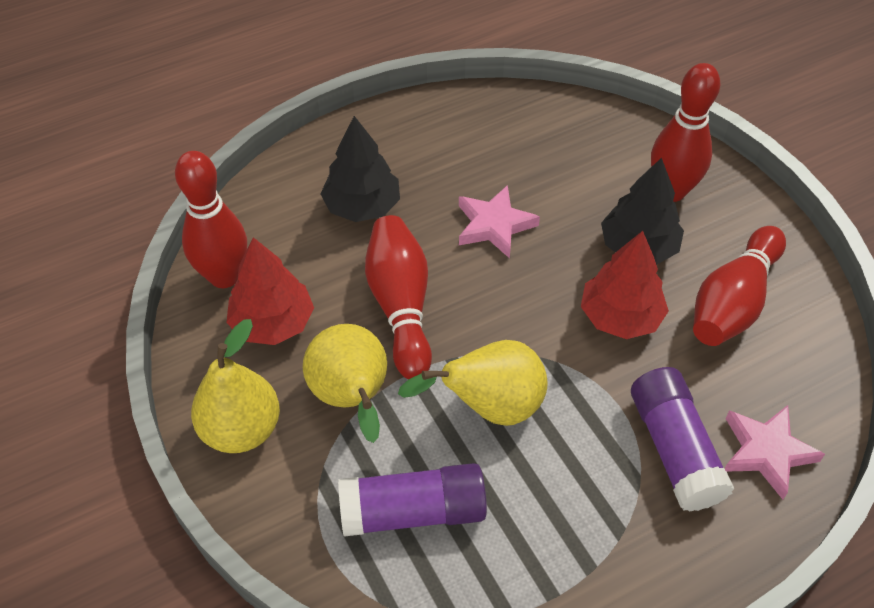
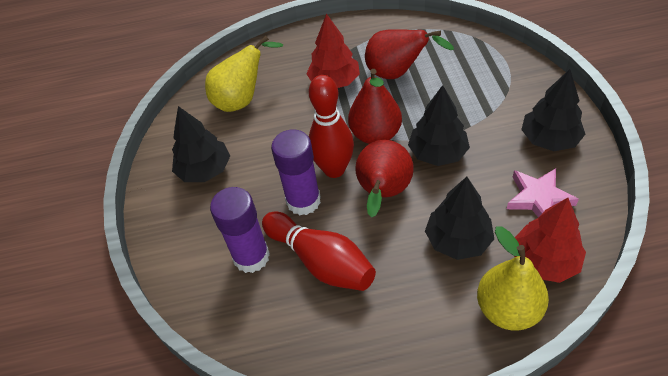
black tree: [321,116,400,222] [601,158,684,264] = 2 -> [172,106,230,182] [408,85,470,166] [425,177,494,260] [521,69,585,151] = 4
pink star: [459,185,540,258] [725,405,825,499] = 2 -> [507,168,579,217] = 1
red bowling pin: [175,151,247,288] [365,215,432,379] [651,63,720,202] [693,226,786,346] = 4 -> [262,211,376,291] [309,75,354,178] = 2
red pear: none = 0 -> [348,69,402,144] [355,140,414,218] [365,29,454,79] = 3
yellow pear: [191,319,280,453] [303,324,387,443] [398,340,548,426] = 3 -> [205,36,283,112] [477,226,549,331] = 2

